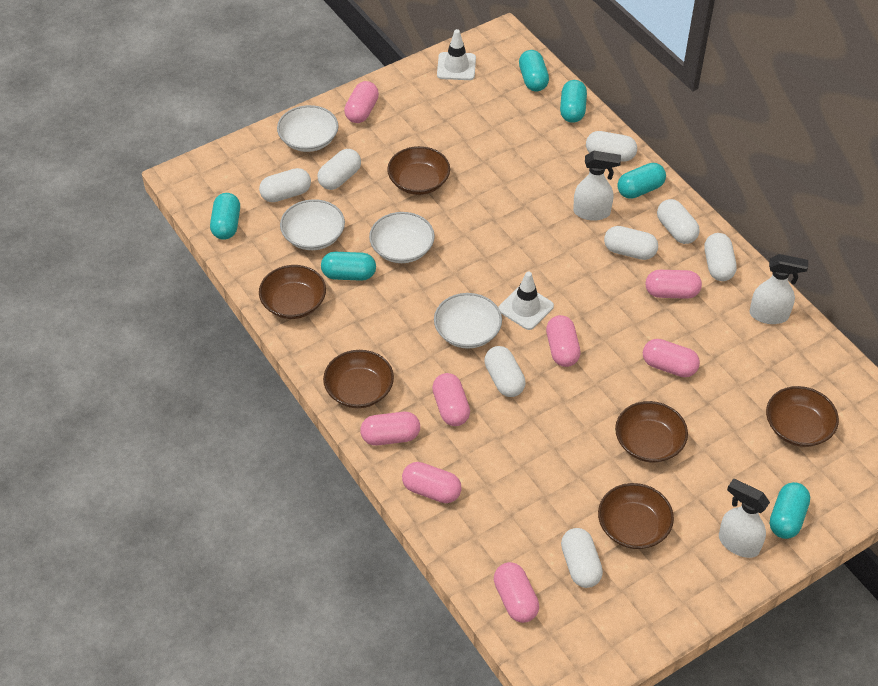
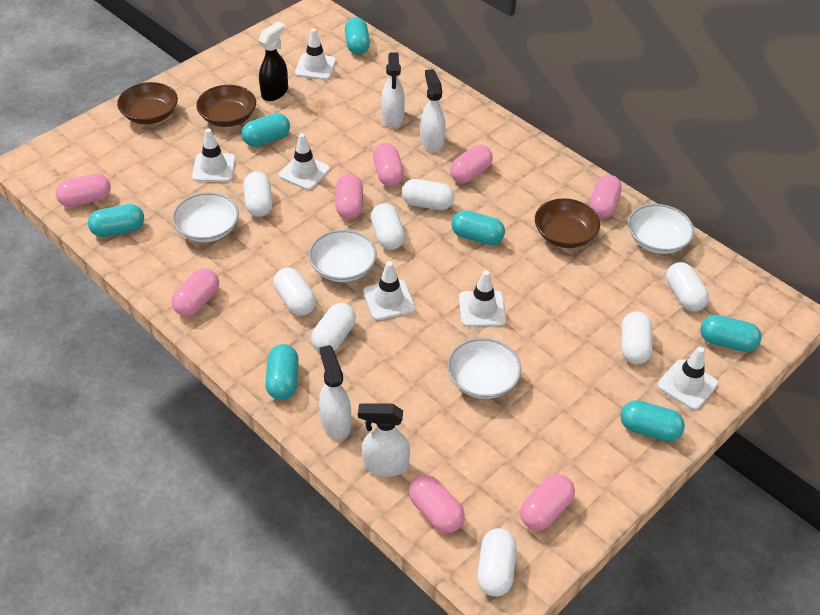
black spray bottle: none = 0 -> [258,22,288,101] = 1
brown bowl: [259,265,326,319] [323,350,394,408] [387,146,450,195] [598,483,674,549] [615,401,688,463] [766,386,839,447] = 6 -> [117,82,178,124] [196,85,256,127] [535,198,600,248] = 3
turquoise capsule: [210,193,240,240] [321,252,376,281] [519,50,549,91] [560,80,587,123] [617,163,666,199] [770,482,810,539] = 6 -> [88,204,144,237] [242,113,290,147] [265,344,299,400] [345,17,370,55] [451,210,505,245] [620,400,685,442] [700,315,762,352] = 7
white spray bottle: [573,151,621,221] [719,479,770,558] [749,254,808,324] = 3 -> [319,345,351,440] [358,404,410,477] [381,52,405,128] [420,69,446,152] = 4
white traffic cone: [437,29,476,80] [498,272,554,330] = 2 -> [192,129,236,182] [279,133,330,190] [295,28,336,80] [363,261,415,320] [459,270,506,327] [658,347,718,410] = 6

